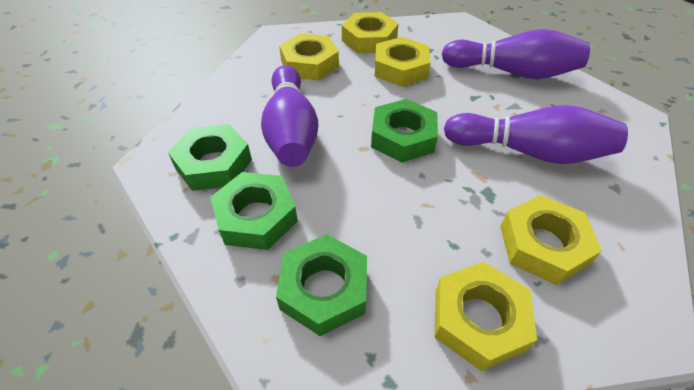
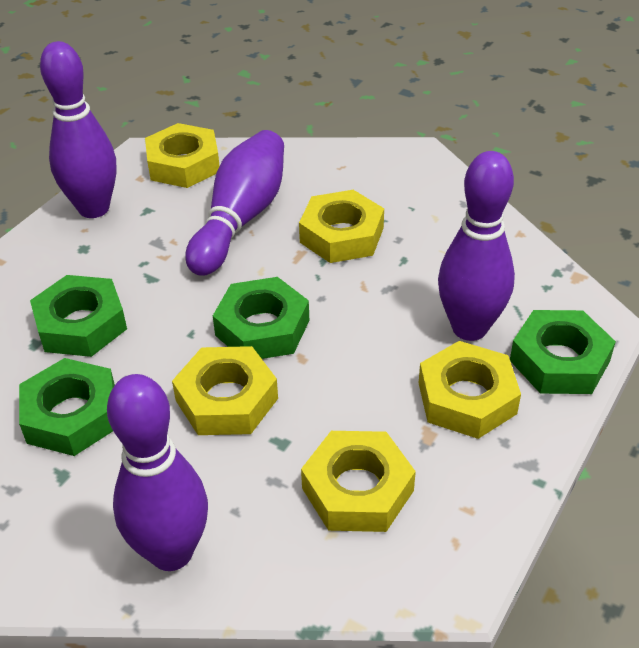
purple bowling pin: [261,65,318,167] [442,29,590,79] [444,105,628,164] = 3 -> [40,41,116,218] [107,374,208,571] [185,130,284,276] [438,151,515,341] = 4

